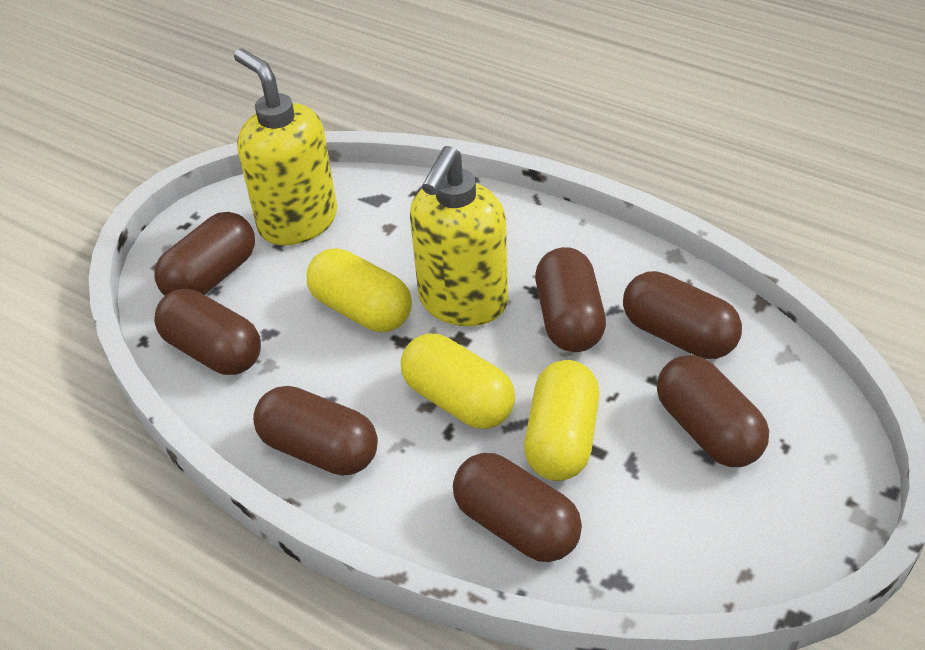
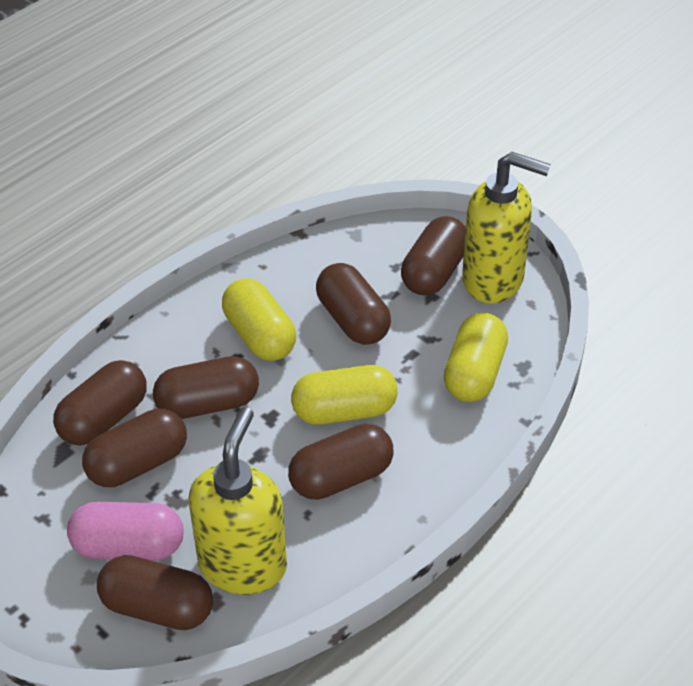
pink capsule: none = 0 -> [67,502,183,561] = 1

